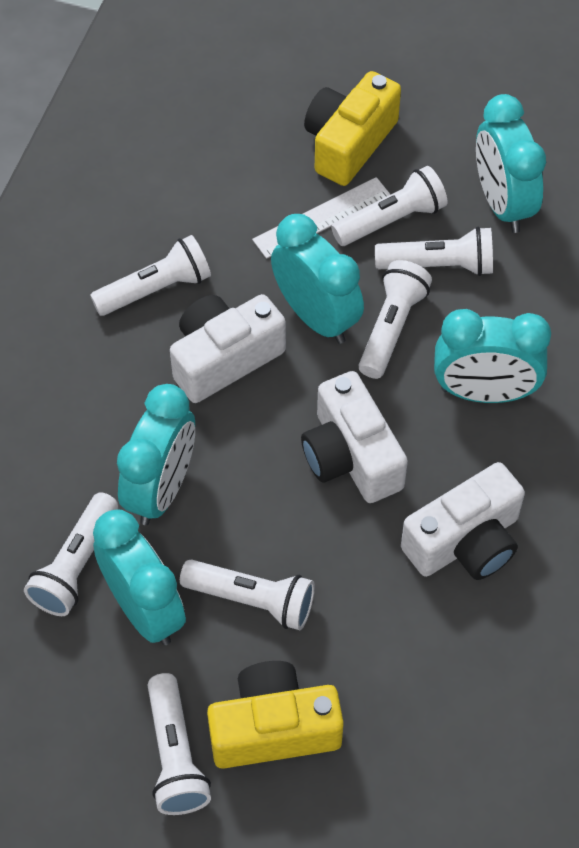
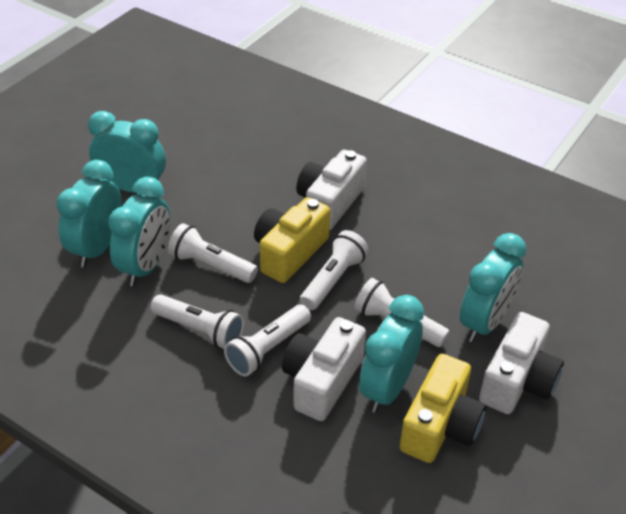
white flashlight: [24,492,118,616] [90,235,211,316] [148,673,211,815] [180,559,315,630] [331,166,448,246] [358,260,432,379] [375,227,493,276] = 7 -> [151,294,244,349] [168,223,258,283] [224,304,311,377] [300,230,369,310] [354,278,450,347] = 5
white ruler: [252,177,391,259] = 1 -> none = 0

